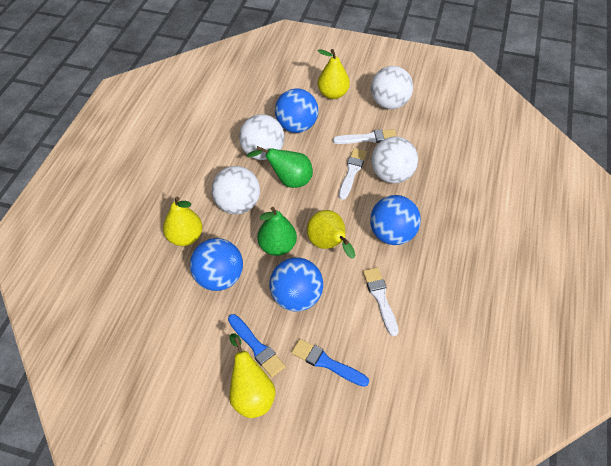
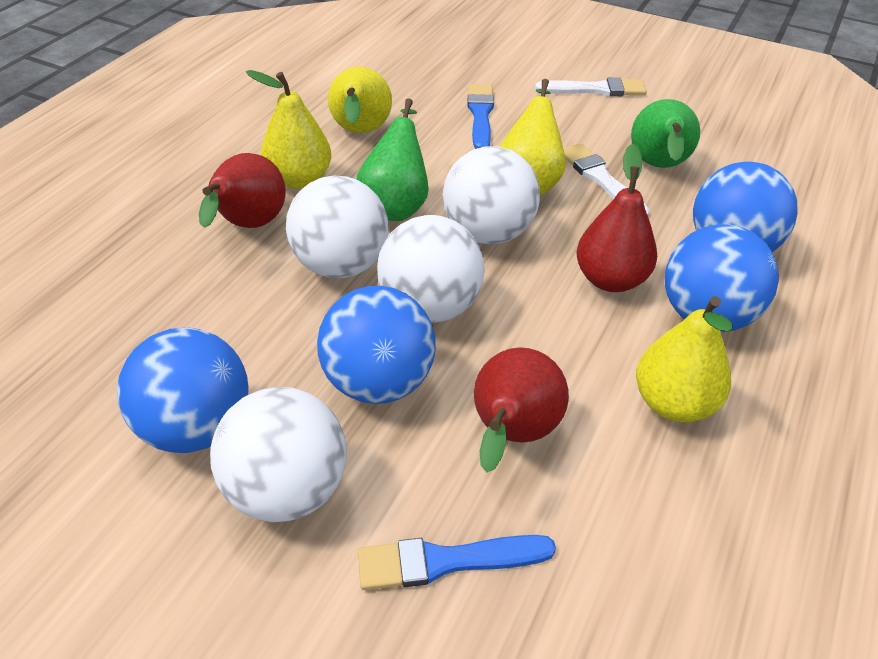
red pear: none = 0 -> [199,153,286,228] [474,347,569,472] [577,144,657,292] = 3
white brush: [333,129,397,144] [339,148,367,200] [363,267,399,336] = 3 -> [535,77,647,96] [563,143,649,215] = 2

